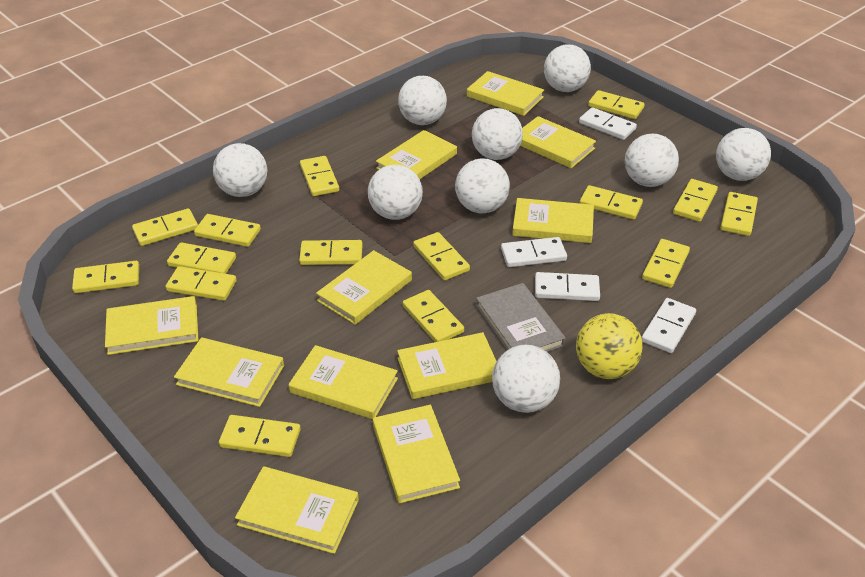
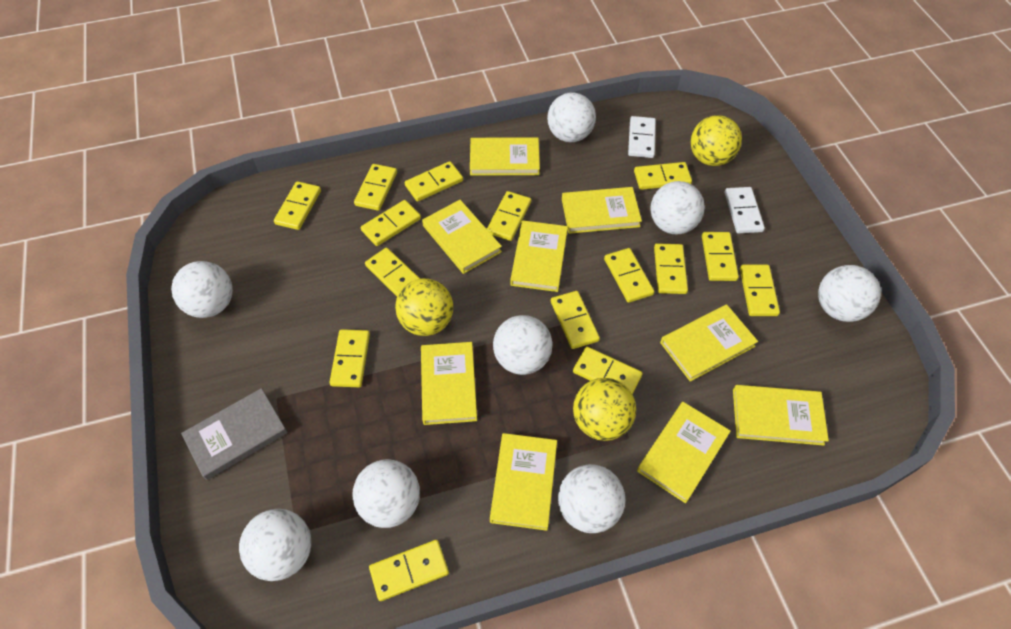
white ball: [213,143,267,197] [368,165,423,220] [398,76,447,125] [455,159,510,213] [472,108,523,160] [492,345,560,413] [544,44,591,92] [625,134,679,187] [716,128,771,181] = 9 -> [171,261,233,318] [239,509,311,581] [352,459,420,528] [493,315,553,375] [547,92,596,142] [558,464,626,533] [650,181,705,234] [818,265,881,322] = 8
white domino: [501,237,567,267] [535,272,600,301] [579,107,637,140] [642,298,696,353] = 4 -> [628,116,656,158] [724,187,765,233] = 2
yellow ball: [576,313,643,379] = 1 -> [395,278,453,336] [573,378,636,441] [691,115,742,166] = 3
yellow book: [105,296,199,355] [174,337,284,407] [235,466,359,554] [289,345,398,419] [316,250,412,325] [373,405,460,504] [376,130,457,179] [397,332,497,399] [467,71,544,116] [512,198,594,243] [520,116,596,168] = 11 -> [421,342,477,425] [422,200,502,274] [470,137,540,176] [490,433,557,531] [510,221,568,292] [562,187,642,234] [637,402,731,503] [660,304,758,382] [733,385,829,446] = 9

